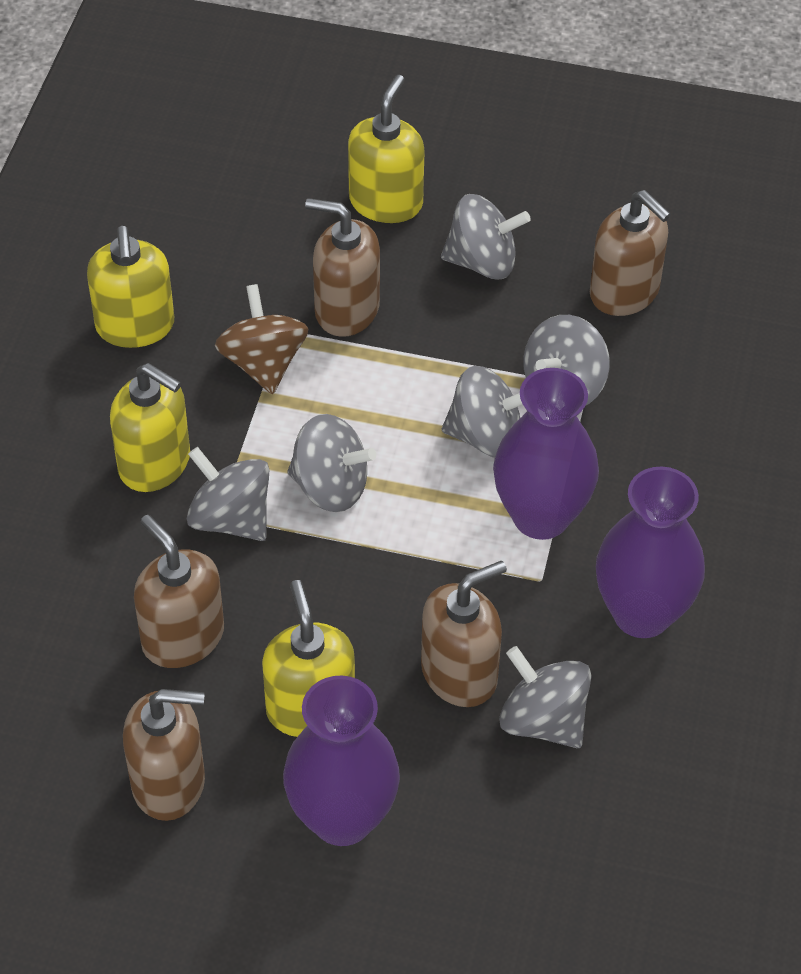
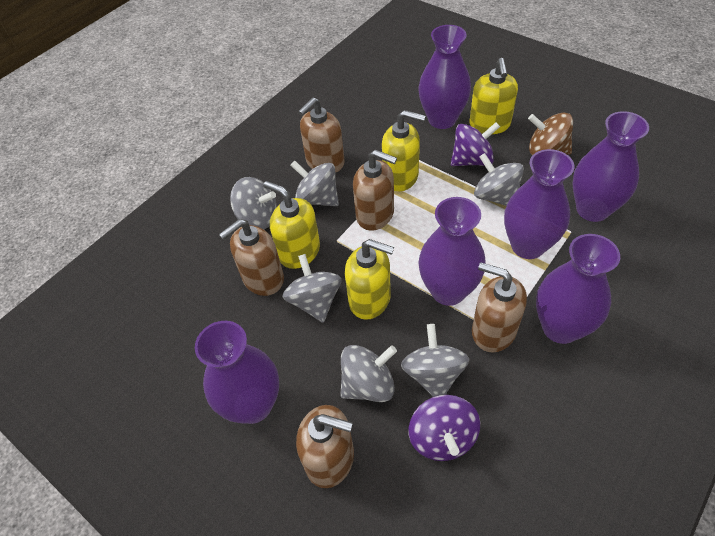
purple spinning top: none = 0 -> [409,395,480,461] [451,122,500,166] = 2
purple vase: [283,676,400,846] [493,368,599,540] [596,467,705,638] = 3 -> [195,321,279,424] [418,197,486,306] [419,25,471,129] [504,149,574,259] [536,234,620,344] [572,111,649,222] = 6

